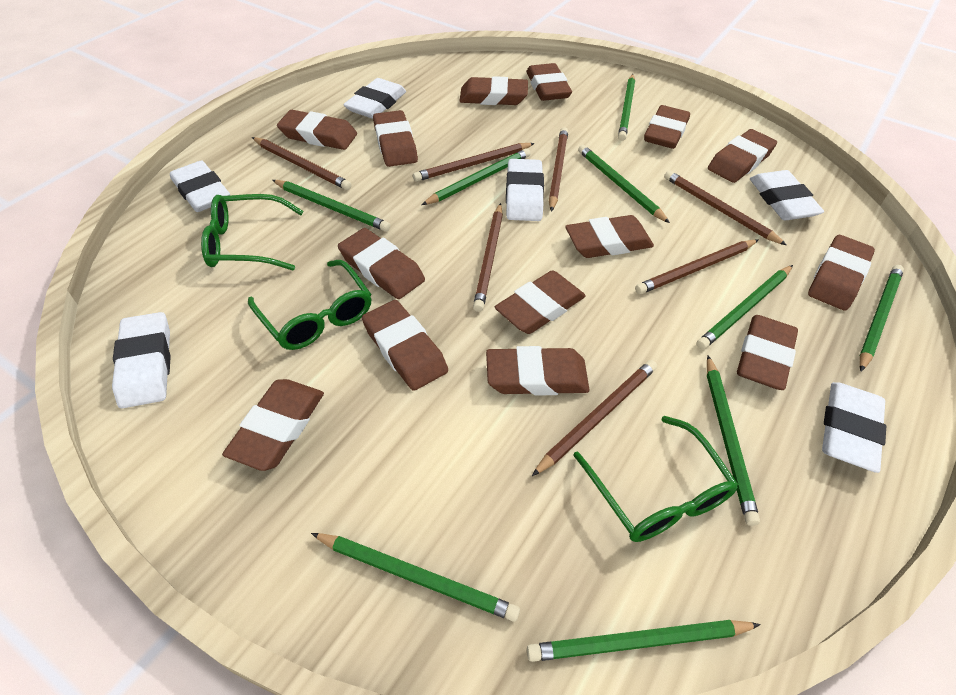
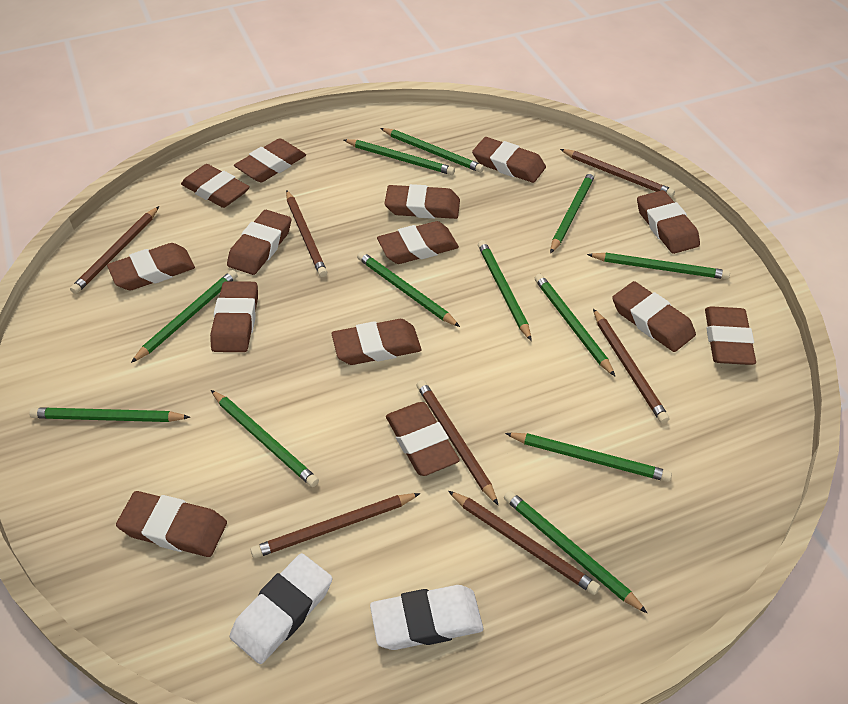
green glasses: [201,194,304,270] [248,260,372,350] [573,416,738,542] = 3 -> none = 0
green pencil: [272,180,390,232] [311,533,520,622] [422,148,530,205] [527,620,761,662] [578,145,670,223] [618,74,635,141] [696,265,793,350] [707,356,760,526] [860,265,904,372] = 9 -> [29,407,190,422] [131,270,237,363] [211,390,319,487] [344,139,455,175] [357,251,460,327] [380,128,484,173] [478,240,532,341] [504,491,647,613] [505,433,672,482] [535,274,615,376] [550,171,595,254] [587,253,730,279] = 12
white eraser: [112,312,171,409] [170,160,230,212] [343,78,406,119] [506,159,544,221] [750,170,824,220] [822,382,886,473] = 6 -> [230,553,332,664] [370,585,483,650] = 2

